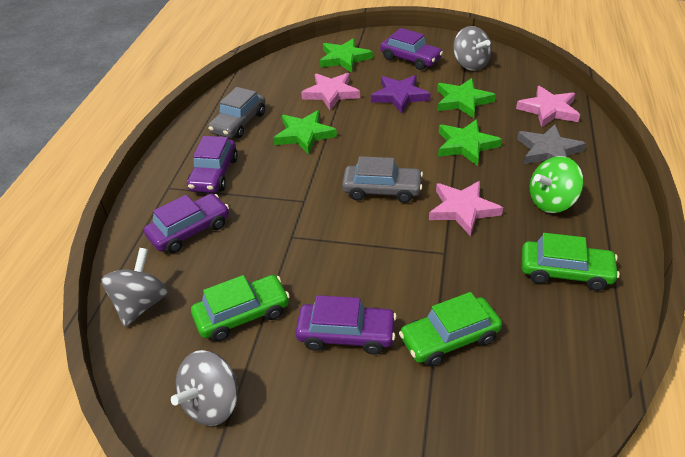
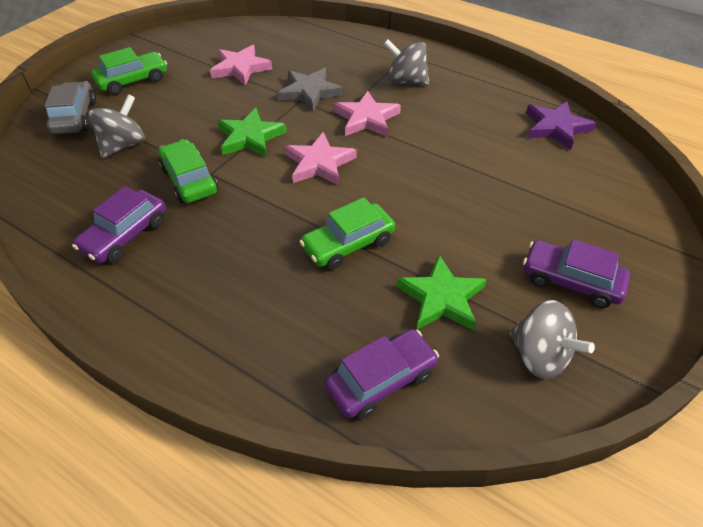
green spinning top: [530,156,584,213] = 1 -> none = 0
green star: [273,110,337,154] [320,38,373,73] [437,78,496,118] [438,119,502,166] = 4 -> [218,108,287,157] [396,255,487,330] = 2
grey car: [208,87,265,139] [342,156,423,203] = 2 -> [44,81,96,134] = 1
purple car: [144,193,229,253] [187,136,238,193] [296,295,397,355] [380,28,443,70] = 4 -> [72,186,166,263] [324,329,439,420] [523,239,630,308] = 3

